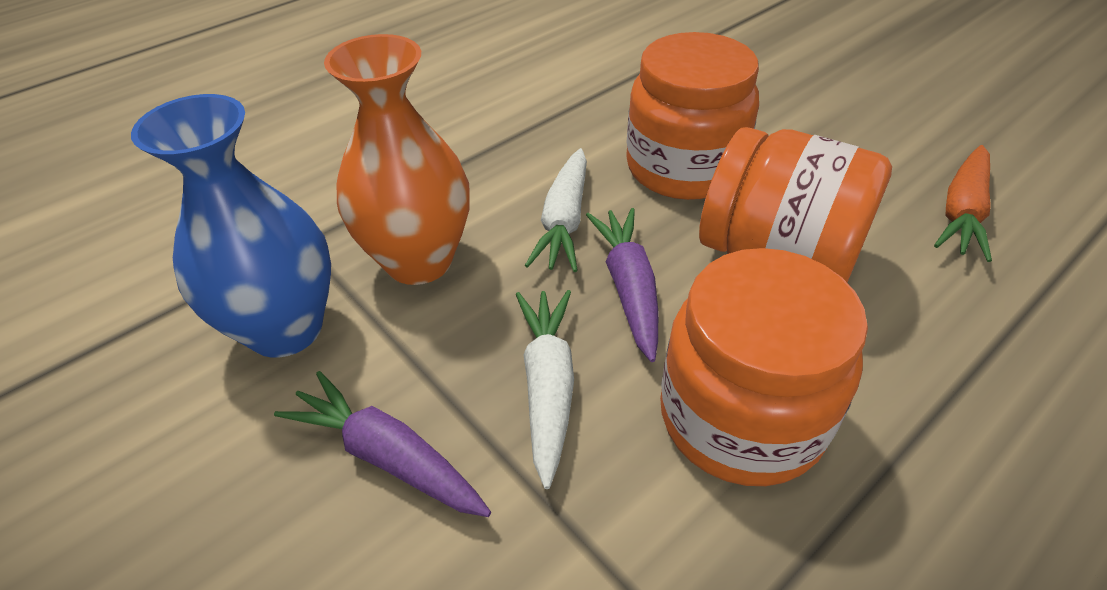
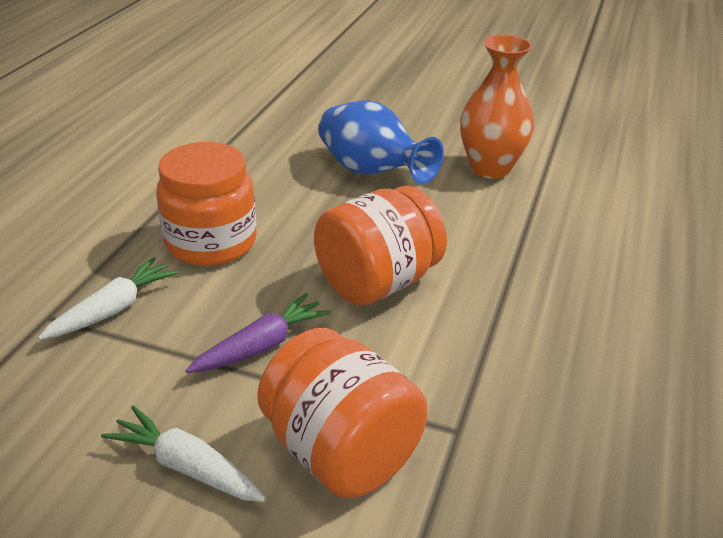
orange carrot: [934,145,992,262] = 1 -> none = 0
purple carrot: [274,371,491,517] [586,208,658,362] = 2 -> [186,293,331,373] = 1

